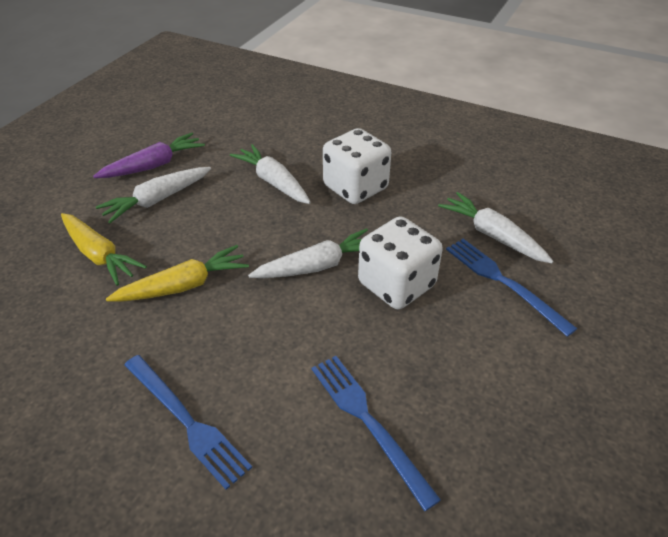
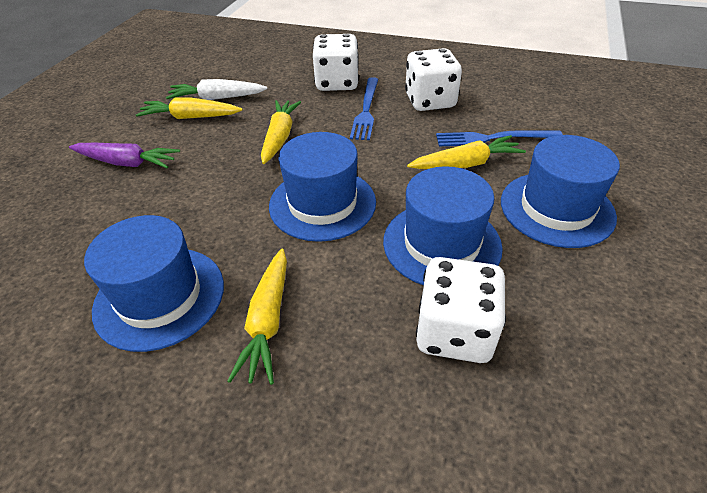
blue fork: [124,355,252,490] [312,356,441,511] [446,239,577,337] = 3 -> [350,77,378,140] [436,130,563,146] = 2
blue hat: none = 0 -> [84,215,224,352] [269,132,376,242] [383,166,503,285] [501,135,620,248] = 4
white carrot: [96,167,211,223] [230,144,311,204] [248,228,368,278] [438,192,553,263] = 4 -> [166,79,268,100] = 1
white dice: [323,128,391,204] [358,216,443,309] = 2 -> [313,34,359,91] [405,48,462,111] [416,257,506,363] = 3
yellow carrot: [61,213,147,286] [106,245,249,302] = 2 -> [136,98,242,119] [227,248,287,385] [261,100,301,164] [407,135,526,169] = 4

